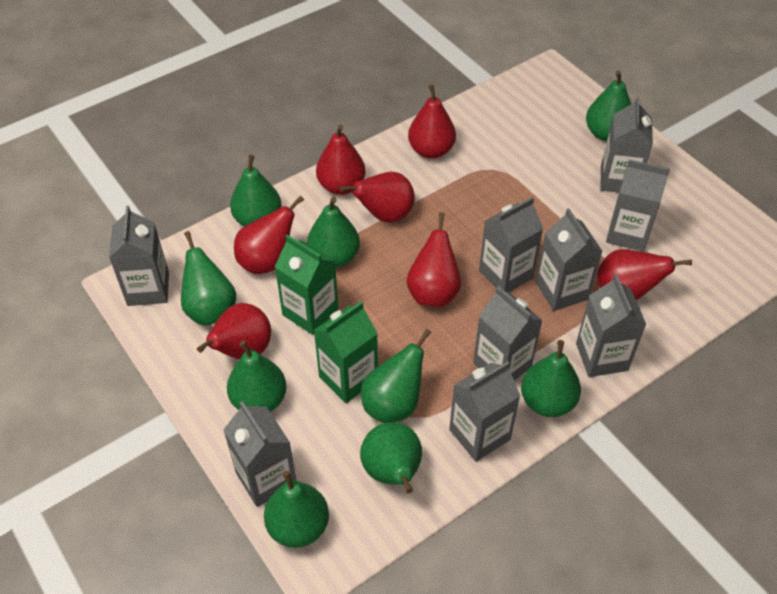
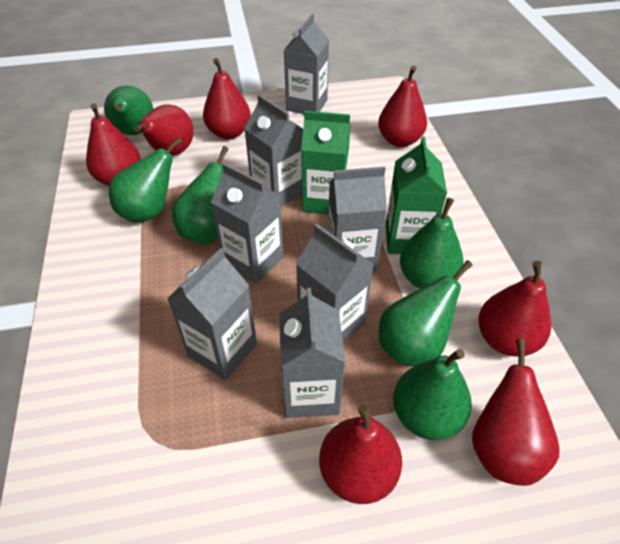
green pear: [181,231,236,326] [227,341,287,412] [230,155,282,227] [264,471,329,548] [307,197,360,268] [360,422,422,493] [361,329,431,423] [521,340,581,417] [586,70,631,141] = 9 -> [104,86,154,135] [109,137,183,223] [172,146,229,244] [379,260,473,367] [393,349,472,440] [400,198,464,289] = 6
grey carton: [109,206,169,306] [223,401,296,507] [449,361,520,462] [473,286,543,381] [479,197,543,293] [536,208,602,311] [576,274,646,377] [600,97,653,193] [606,159,670,252] = 9 -> [167,248,257,380] [211,163,284,283] [244,94,303,206] [279,288,345,418] [283,14,329,114] [296,224,374,343] [328,167,387,271] = 7

